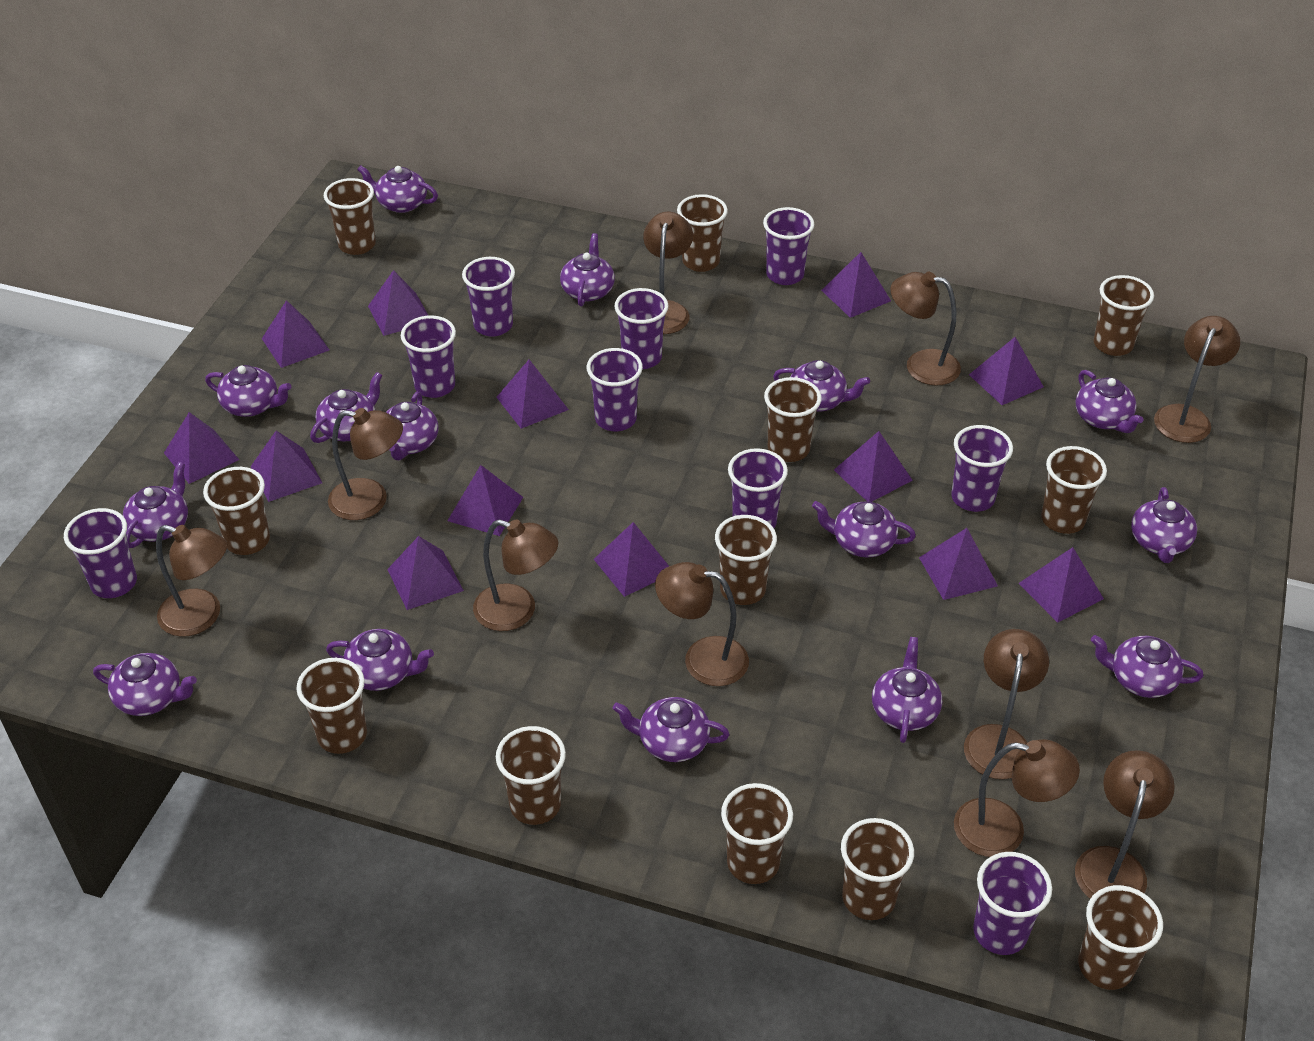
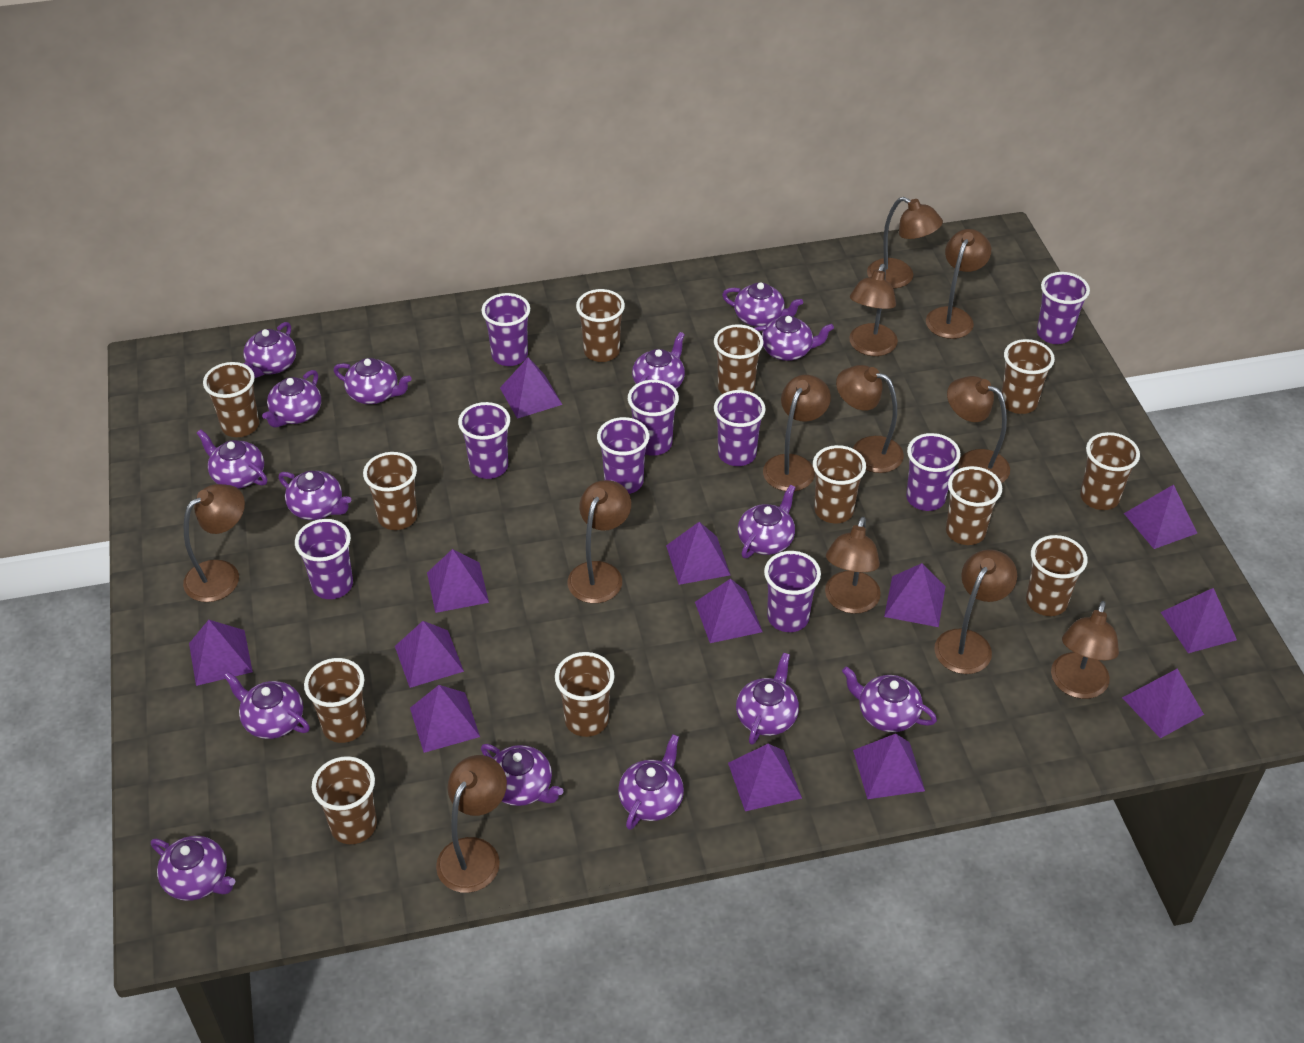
brown lamp: [156,525,227,637] [328,408,403,520] [473,519,558,631] [643,212,693,334] [655,562,749,686] [890,272,961,386] [954,739,1080,857] [964,629,1049,779] [1075,750,1175,899] [1154,316,1240,443] = 10 -> [183,484,245,602] [436,755,507,893] [567,480,631,603] [763,375,831,491] [825,517,881,614] [836,365,904,473] [849,264,898,356] [867,197,943,288] [926,229,991,339] [934,549,1017,674] [947,376,1010,483] [1051,601,1119,699] = 12

